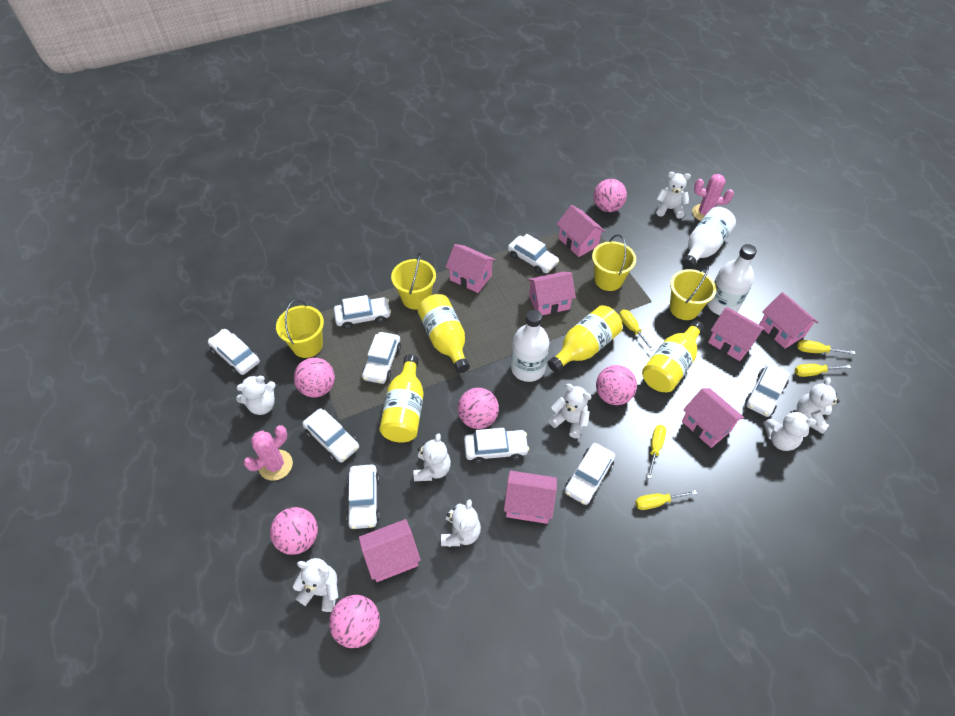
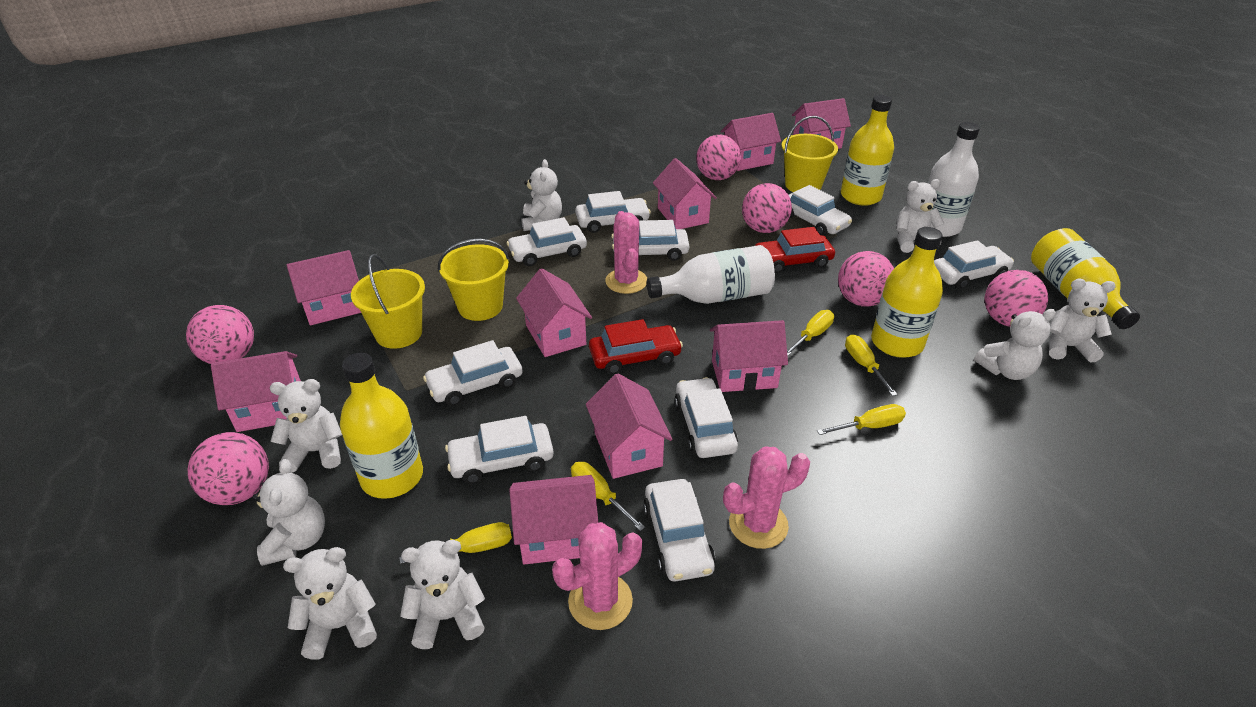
pink cactus: [244,425,293,481] [692,174,734,221] = 2 -> [552,522,642,630] [605,211,647,294] [723,447,810,549] = 3
pink house: [359,519,421,582] [446,244,496,293] [504,471,557,524] [527,271,576,315] [557,205,606,257] [682,388,744,448] [708,307,765,361] [759,292,819,349] = 8 -> [211,351,301,432] [287,250,361,325] [509,475,598,565] [516,268,592,357] [586,373,673,479] [653,158,717,229] [710,320,788,392] [721,113,781,171] [792,98,851,149] = 9
red car: none = 0 -> [589,319,683,374] [755,227,835,273] = 2
white bottle: [511,310,549,382] [682,207,736,269] [707,244,757,315] = 3 -> [647,245,775,304] [928,122,980,237] = 2
yellow bucket: [276,299,324,358] [391,253,436,310] [592,234,636,291] [670,266,717,320] = 4 -> [351,254,425,349] [438,239,510,321] [782,116,838,192] = 3

